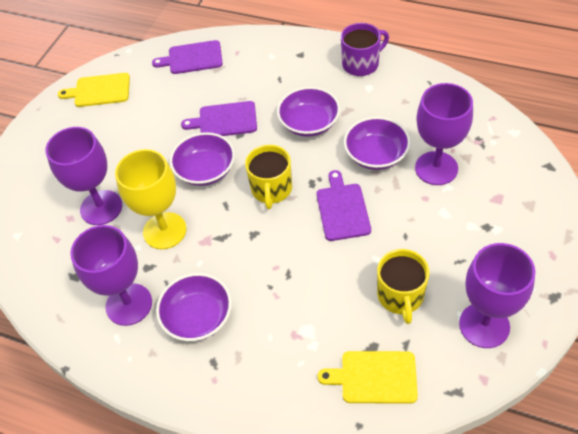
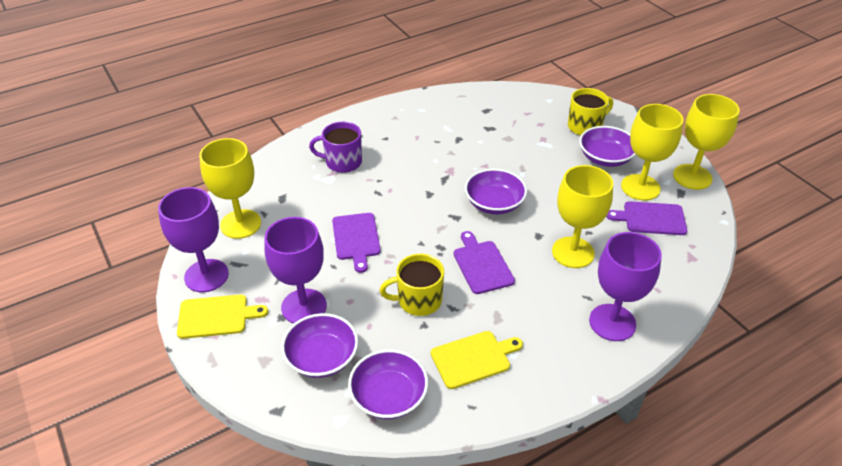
purple goblet: [45,127,122,225] [70,225,152,326] [415,83,473,185] [459,243,535,348] = 4 -> [158,187,229,292] [264,217,327,324] [589,232,662,341] = 3
yellow goblet: [115,149,187,249] = 1 -> [199,138,261,239] [552,165,613,268] [621,104,684,200] [673,94,740,190] = 4

